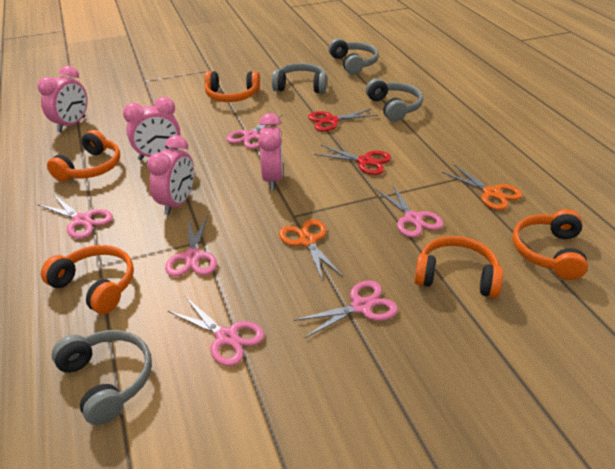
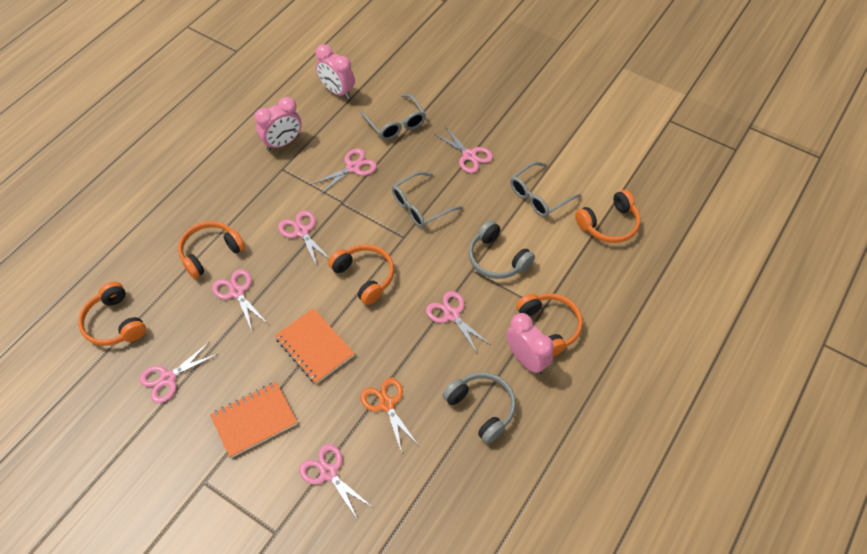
grey glasses: none = 0 -> [360,94,426,140] [392,171,463,228] [510,162,581,217] = 3
grey headphones: [52,330,152,425] [272,63,327,94] [329,38,379,75] [366,78,423,122] = 4 -> [442,372,516,444] [468,220,535,279] = 2
orange notebook: none = 0 -> [210,382,297,458] [275,308,355,384] = 2
orange scissors: [279,219,343,282] [442,165,522,210] = 2 -> [360,378,419,453] = 1
pink clock: [38,66,88,132] [123,97,180,160] [147,135,194,215] [258,113,283,190] = 4 -> [255,97,302,151] [316,44,355,99] [506,313,554,375] = 3
pink scissors: [37,194,113,239] [165,215,217,276] [168,297,264,366] [226,115,283,149] [294,280,398,338] [376,184,443,237] = 6 -> [140,342,218,403] [212,269,268,330] [278,211,330,267] [299,444,372,519] [311,149,377,195] [426,291,492,354] [434,126,493,173] = 7
red scissors: [308,109,378,131] [314,145,391,175] = 2 -> none = 0

